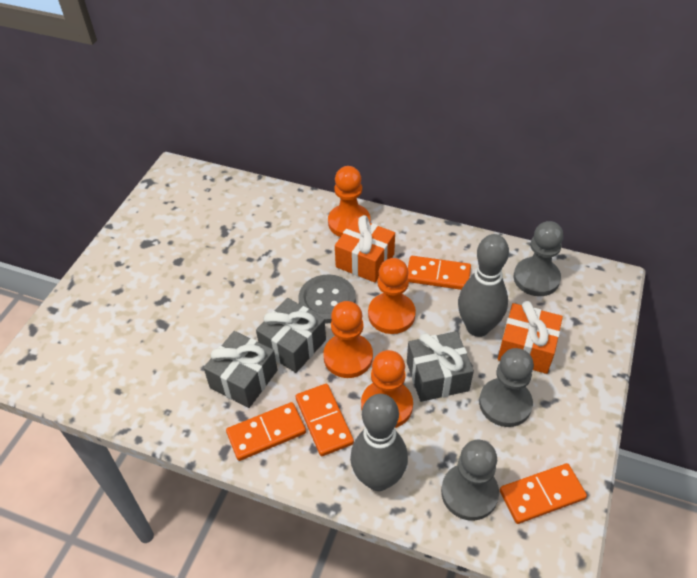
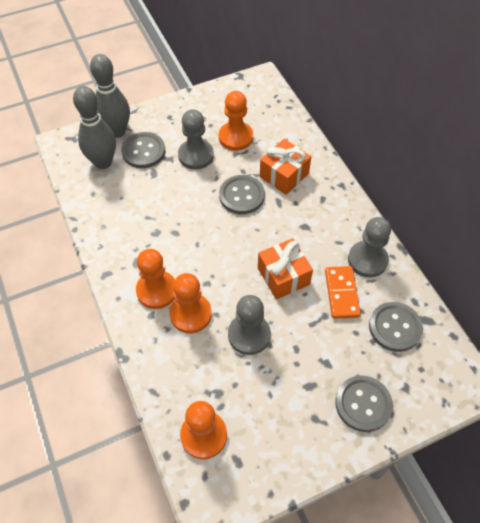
grey button: [299,274,356,323] = 1 -> [121,132,165,168] [219,175,265,214] [336,375,393,432] [369,302,423,352] = 4
grey gift: [204,331,277,408] [256,298,326,373] [407,331,474,402] = 3 -> none = 0
orange domino: [226,402,306,461] [296,384,354,456] [408,256,471,290] [500,463,587,524] = 4 -> [325,266,361,319] = 1

